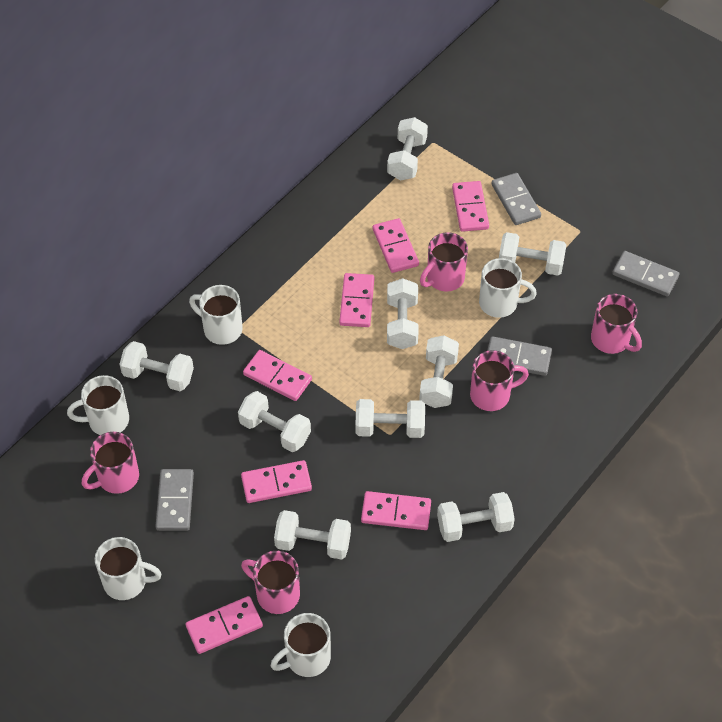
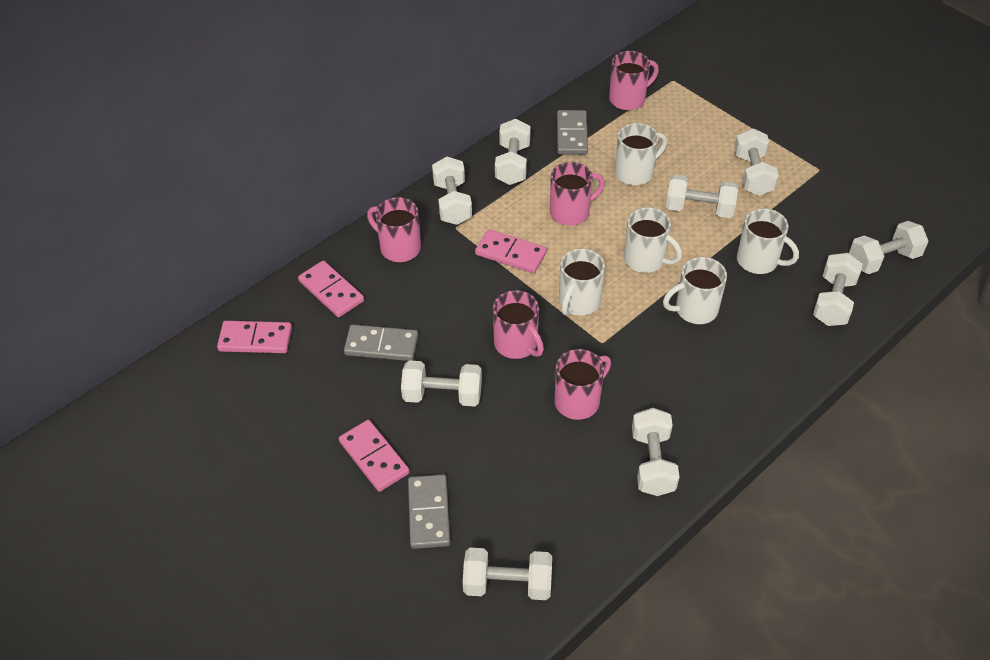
grey domino: [156,469,194,531] [487,336,552,376] [491,173,541,225] [612,251,679,297] = 4 -> [344,324,418,361] [408,474,450,549] [557,110,588,155] = 3
pink domino: [186,596,263,654] [241,460,312,503] [243,350,312,401] [339,273,374,327] [361,491,431,530] [373,218,419,273] [452,181,489,232] = 7 -> [217,321,292,353] [298,261,364,317] [339,420,410,492] [475,229,547,273] = 4

